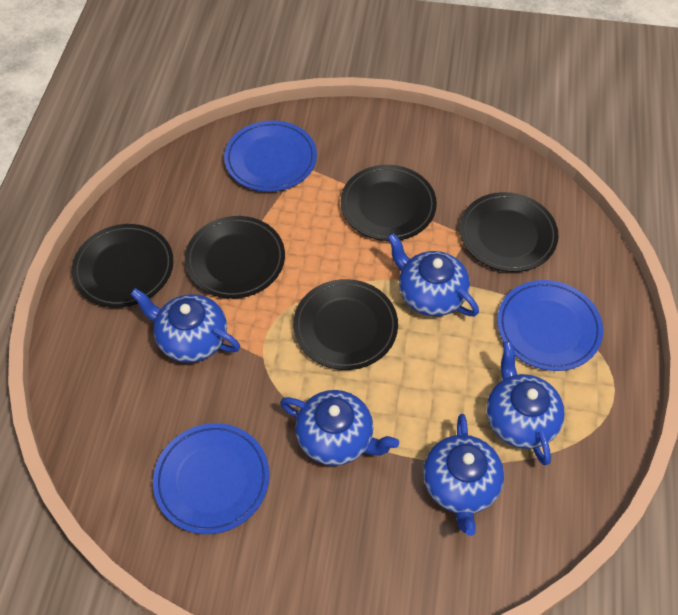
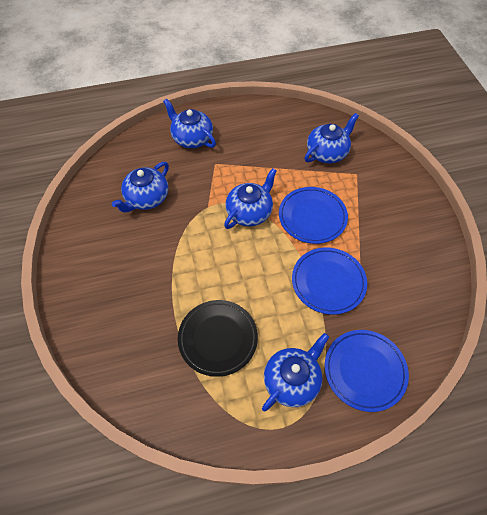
black plate: [72,224,173,308] [185,216,285,299] [293,279,398,370] [341,165,437,241] [460,192,558,272] = 5 -> [178,300,258,377] = 1

